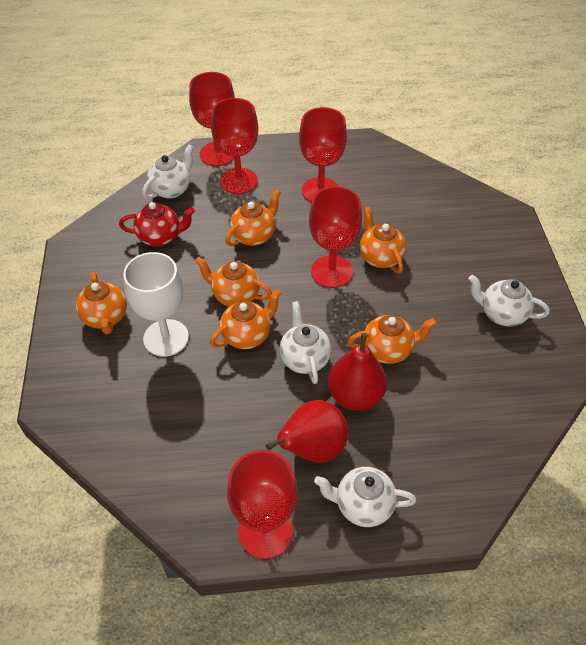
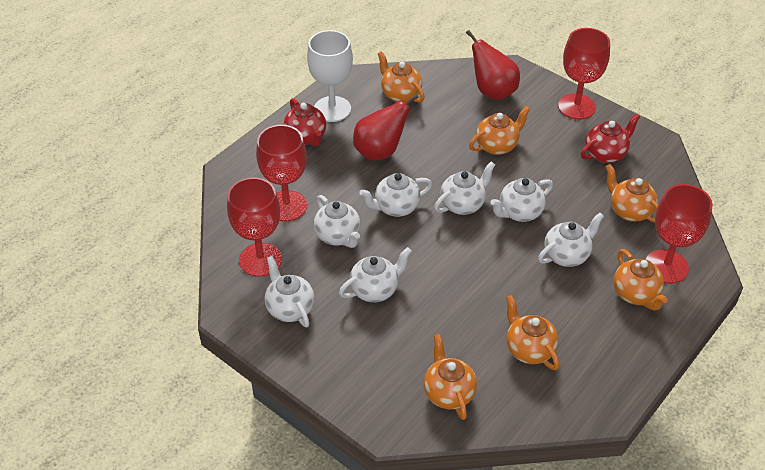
red goblet: [189,72,235,166] [211,98,258,194] [227,450,298,559] [299,107,347,202] [309,186,362,288] = 5 -> [227,177,282,277] [256,125,307,221] [558,28,610,120] [646,184,713,284] = 4
red teapot: [119,202,195,246] = 1 -> [284,98,326,146] [581,113,640,163] = 2
white teapot: [142,144,194,199] [280,301,331,384] [314,467,416,527] [469,275,550,326] = 4 -> [265,256,314,327] [314,195,360,248] [339,247,412,302] [359,173,432,217] [434,161,495,215] [491,178,553,222] [538,213,604,267] = 7

